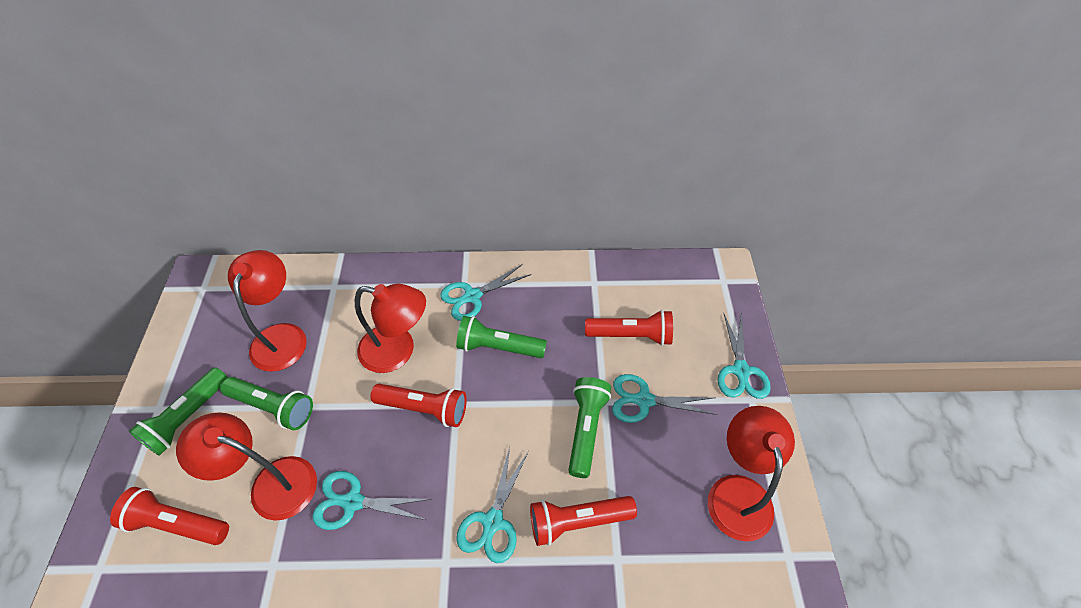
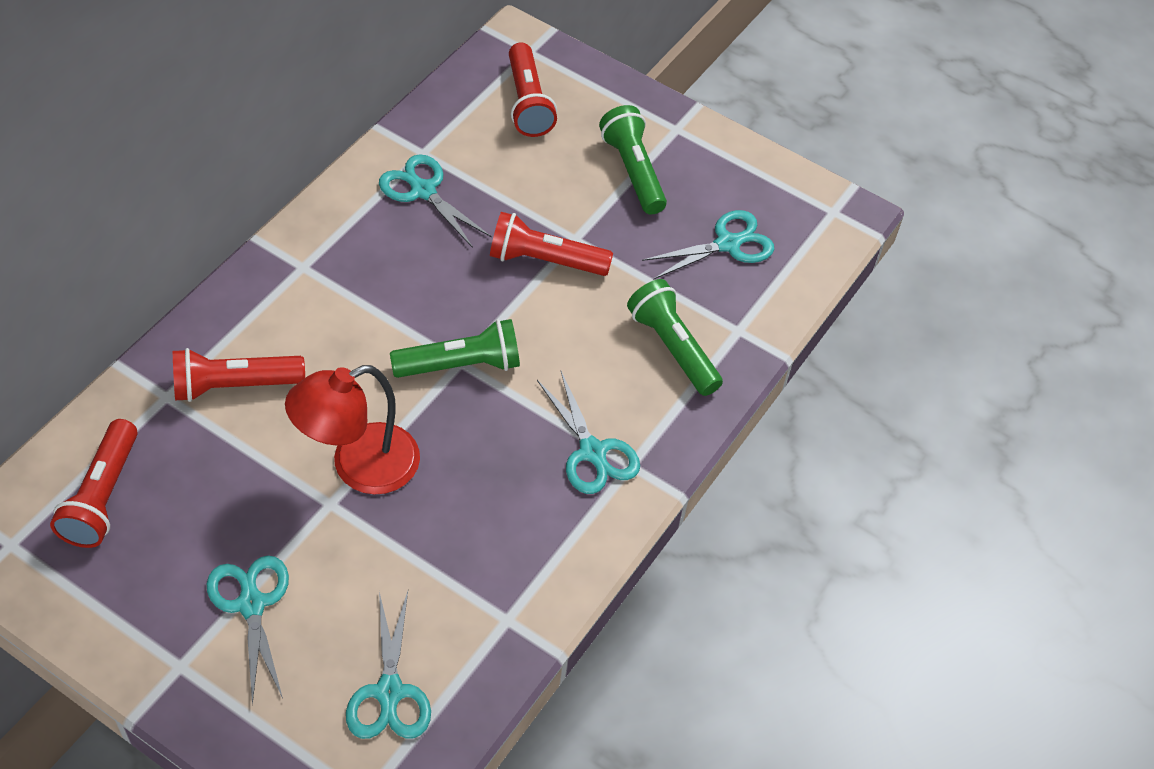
green flashlight: [129,367,228,456] [220,377,313,430] [456,316,547,358] [568,377,611,478] = 4 -> [390,319,520,378] [599,105,667,214] [627,279,723,396] = 3
red lamp: [176,412,317,521] [228,250,307,372] [355,284,426,373] [708,406,795,542] = 4 -> [285,365,420,495] = 1

